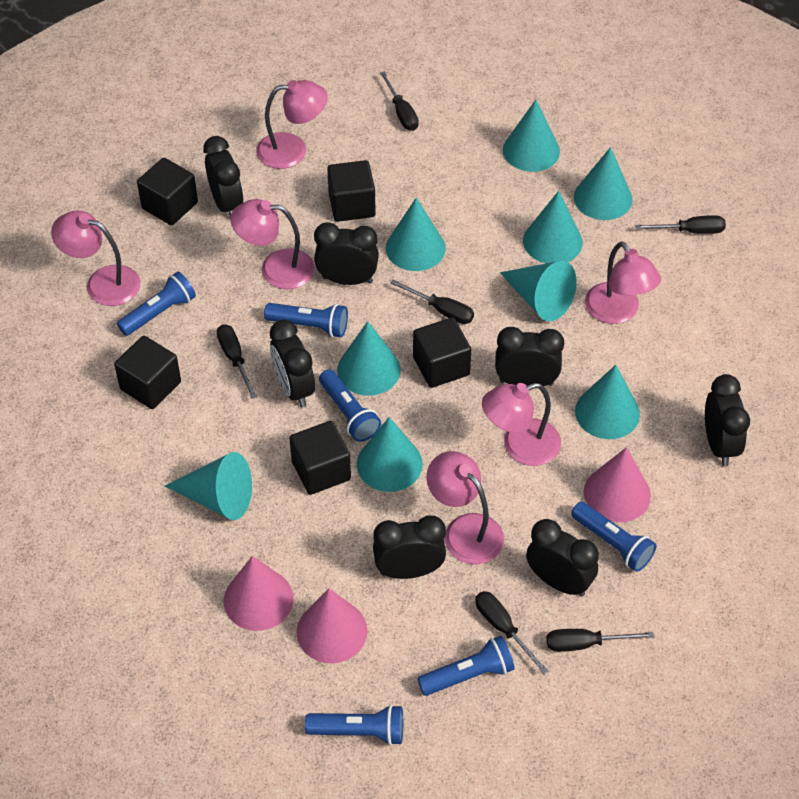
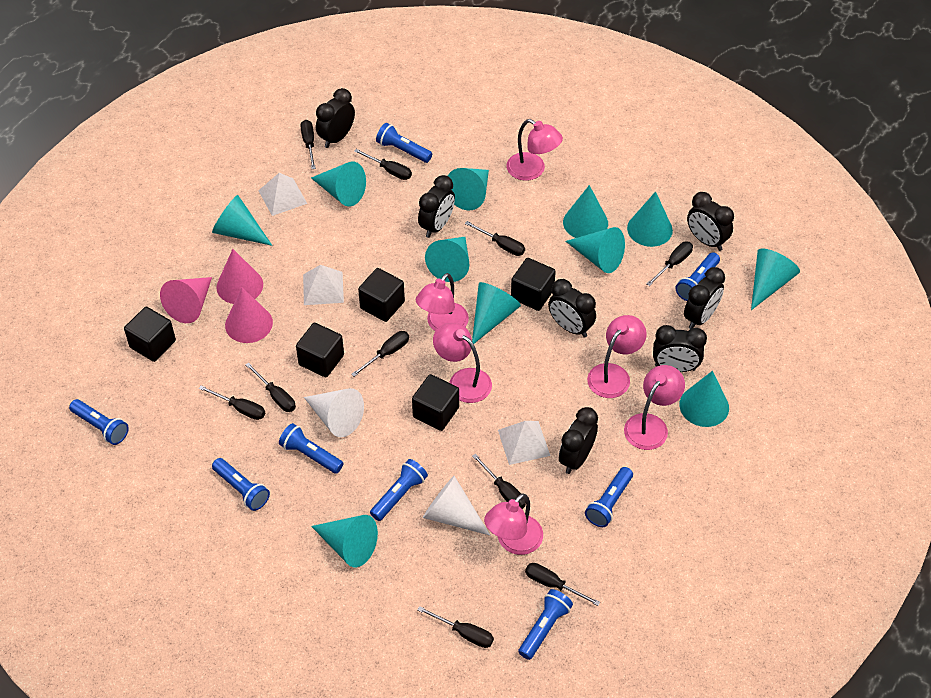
black screwdriver: [217,324,257,399] [380,72,419,131] [390,279,474,324] [475,591,549,675] [547,629,654,652] [635,215,726,234] = 6 -> [199,385,265,420] [245,362,296,412] [300,120,316,169] [351,331,409,377] [354,149,412,180] [418,606,494,648] [465,221,525,256] [472,453,526,509] [525,563,600,606] [647,242,693,286] = 10
blue flashlight: [117,272,196,336] [264,303,348,338] [305,705,403,746] [319,369,381,442] [417,636,515,696] [571,502,656,572] = 6 -> [69,399,129,445] [212,458,270,511] [279,423,343,474] [370,459,428,521] [376,123,432,163] [518,589,573,660] [585,467,633,527] [675,253,720,301] = 8
turquoise cone: [165,452,252,520] [337,321,401,396] [357,417,423,492] [386,198,446,271] [500,261,577,321] [503,100,560,172] [523,191,583,263] [574,147,632,220] [575,365,640,439] = 9 -> [212,195,272,246] [311,162,366,207] [311,515,378,567] [425,237,469,282] [448,168,489,211] [472,282,521,344] [563,185,608,238] [565,227,625,273] [627,191,673,247] [679,371,729,427] [751,248,800,310] = 11
white cone: none = 0 -> [304,388,364,437] [423,476,490,535] = 2
white pyramid: none = 0 -> [258,173,307,216] [303,265,344,305] [498,421,550,465] = 3

